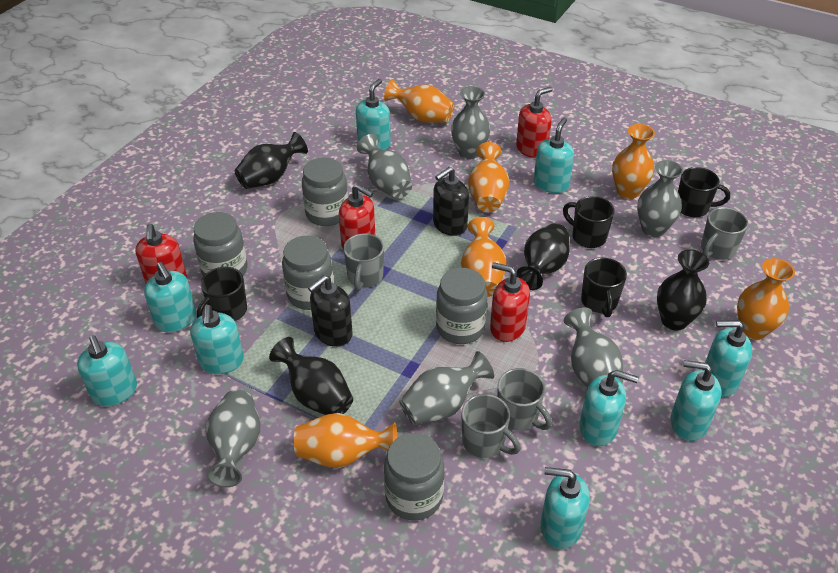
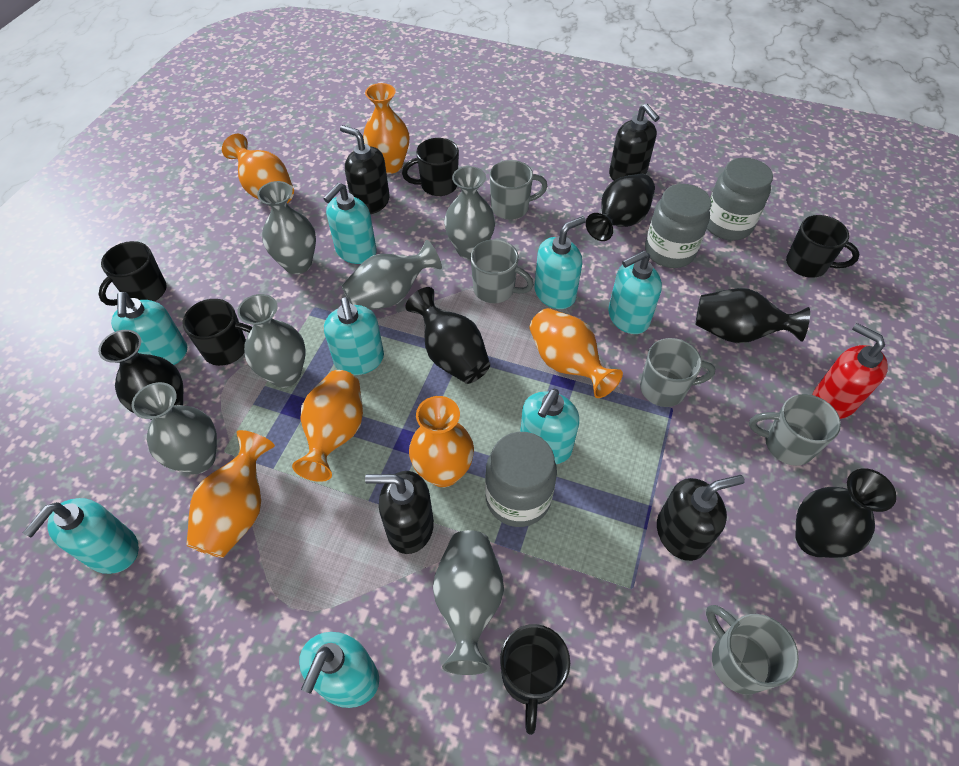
black mug: [197,267,247,321] [563,196,615,248] [581,258,627,317] [678,167,730,217] = 4 -> [98,241,167,306] [183,299,253,366] [402,138,459,196] [500,624,570,735] [786,215,859,278] = 5
black soap dispenser: [308,275,353,347] [433,167,469,236] = 2 -> [340,125,389,214] [365,471,434,554] [609,104,660,181] [657,475,745,561] = 4
black vase: [234,132,308,189] [269,337,353,415] [517,223,570,290] [657,249,709,331] = 4 -> [98,330,183,420] [405,287,490,384] [586,173,655,241] [696,288,810,343] [795,469,897,558] = 5
grey jar: [193,212,247,276] [282,236,334,310] [302,157,348,226] [384,433,444,521] [436,268,488,344] = 5 -> [485,432,557,527] [645,184,711,268] [707,158,773,240] = 3
grey mug: [343,233,384,291] [461,394,521,458] [497,368,552,431] [701,207,748,260] = 4 -> [470,239,534,303] [489,160,547,220] [640,338,715,407] [706,605,799,695] [749,394,841,466] = 5
red soap dispenser: [135,224,187,284] [339,184,375,248] [490,262,530,342] [516,87,553,158] = 4 -> [813,323,888,419] = 1
turquoise soap dispenser: [77,335,137,406] [144,262,196,332] [190,305,244,374] [356,79,391,150] [534,118,574,193] [540,467,590,549] [579,370,639,446] [670,360,721,441] [703,320,752,397] = 9 -> [23,498,139,574] [111,292,187,365] [299,632,379,708] [323,183,377,264] [324,297,384,375] [520,389,579,464] [534,216,586,309] [608,251,662,334] = 8

